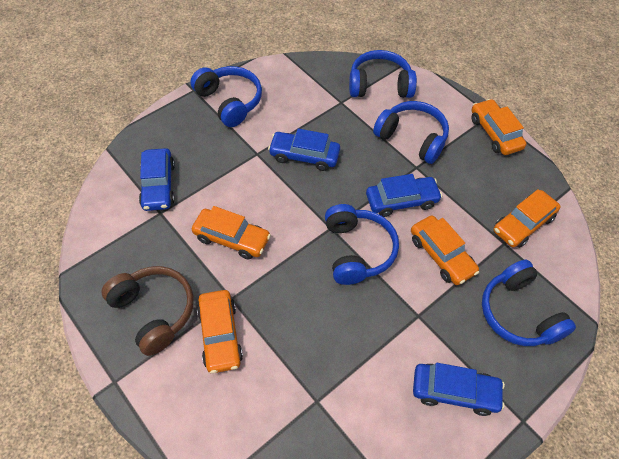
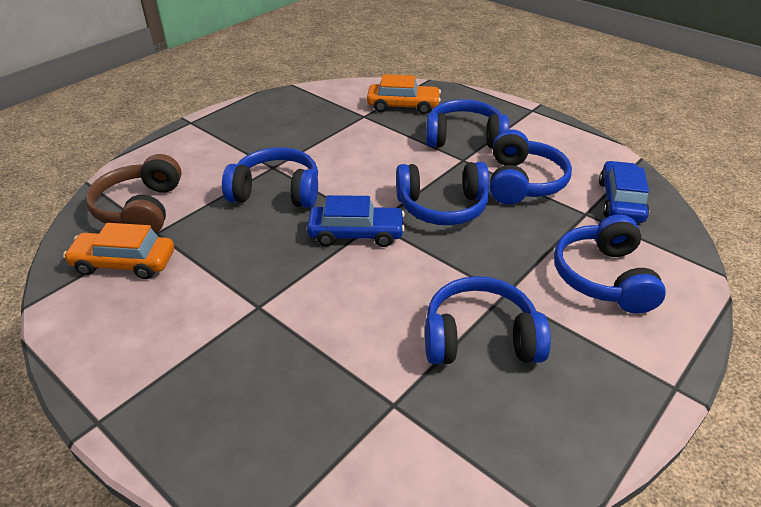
blue car: [139,148,175,211] [268,128,340,171] [366,174,442,217] [413,363,505,416] = 4 -> [307,195,405,247] [599,161,649,223] = 2
blue headphones: [190,66,262,127] [325,204,399,285] [349,50,417,98] [373,101,449,164] [482,260,576,346] = 5 -> [222,147,318,208] [396,162,489,225] [425,276,551,364] [426,99,509,149] [490,129,572,205] [554,215,666,314] = 6
orange car: [192,206,271,259] [197,290,243,373] [411,215,479,285] [472,99,527,155] [494,189,561,248] = 5 -> [63,223,174,279] [367,74,441,114] = 2

